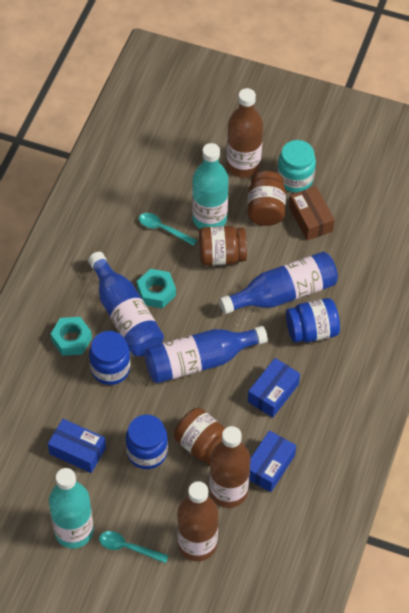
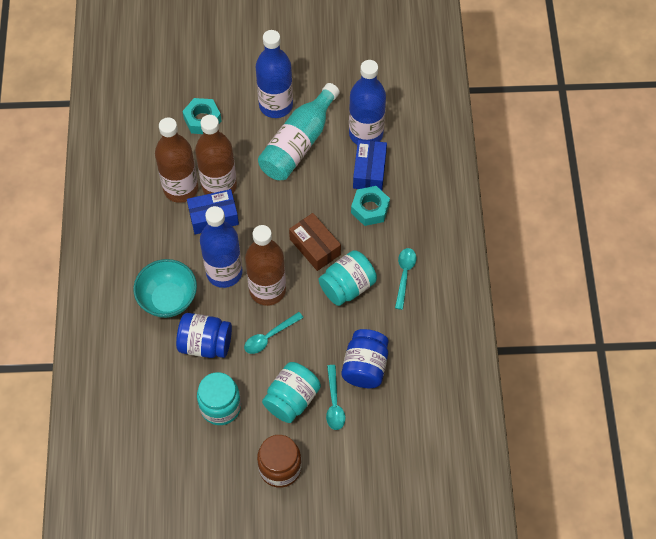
blue box: [48,419,106,473] [248,358,300,418] [249,430,296,492] = 3 -> [187,189,239,234] [353,140,387,191] = 2
blue jar: [89,331,131,385] [126,414,168,469] [286,298,340,343] = 3 -> [176,313,232,358] [342,329,389,388] = 2
brown jar: [174,408,225,466] [199,226,247,266] [247,171,286,226] = 3 -> [257,435,302,488] = 1
turquoise bottle: [49,468,93,548] [192,143,229,229] = 2 -> [258,83,340,180] = 1
turquoise bowl: none = 0 -> [133,259,197,318] = 1
turquoise jar: [277,140,316,192] = 1 -> [197,372,241,425] [262,362,321,423] [319,250,377,306] = 3
turquoise spoon: [99,531,169,563] [139,213,197,246] = 2 -> [244,312,304,354] [326,365,345,430] [395,248,416,310] = 3

